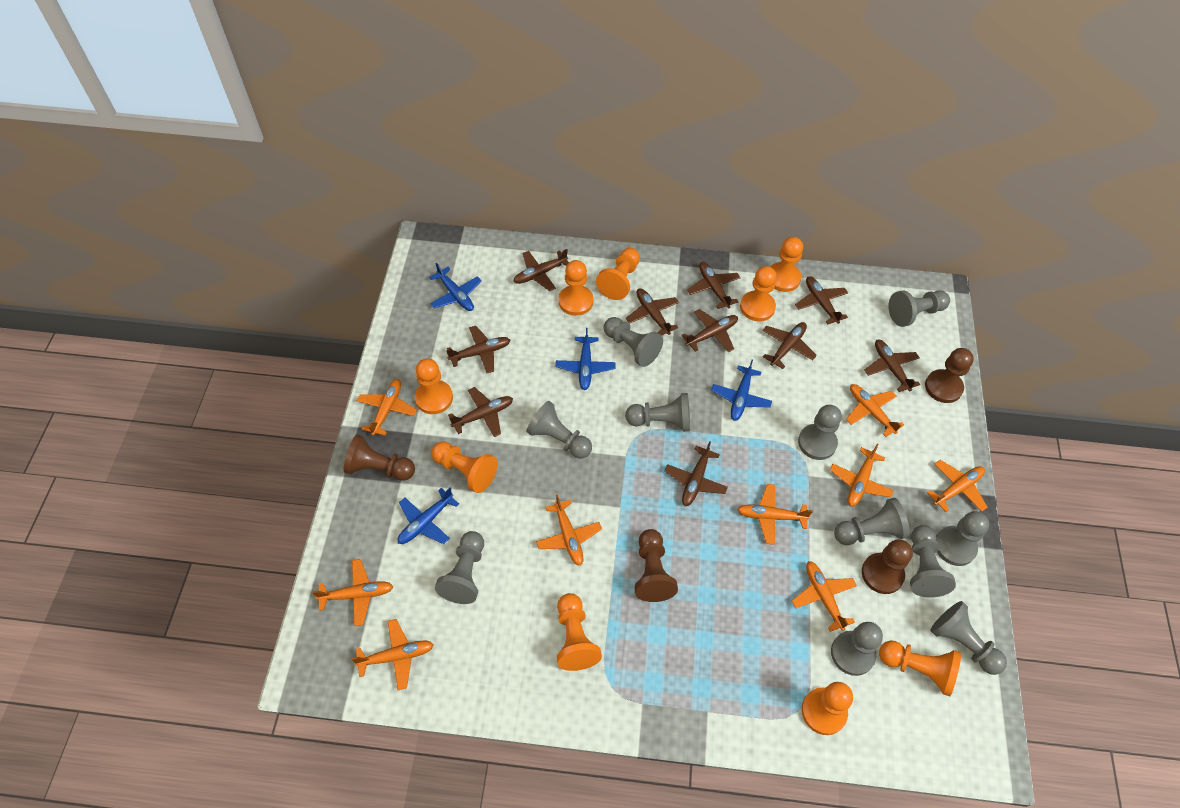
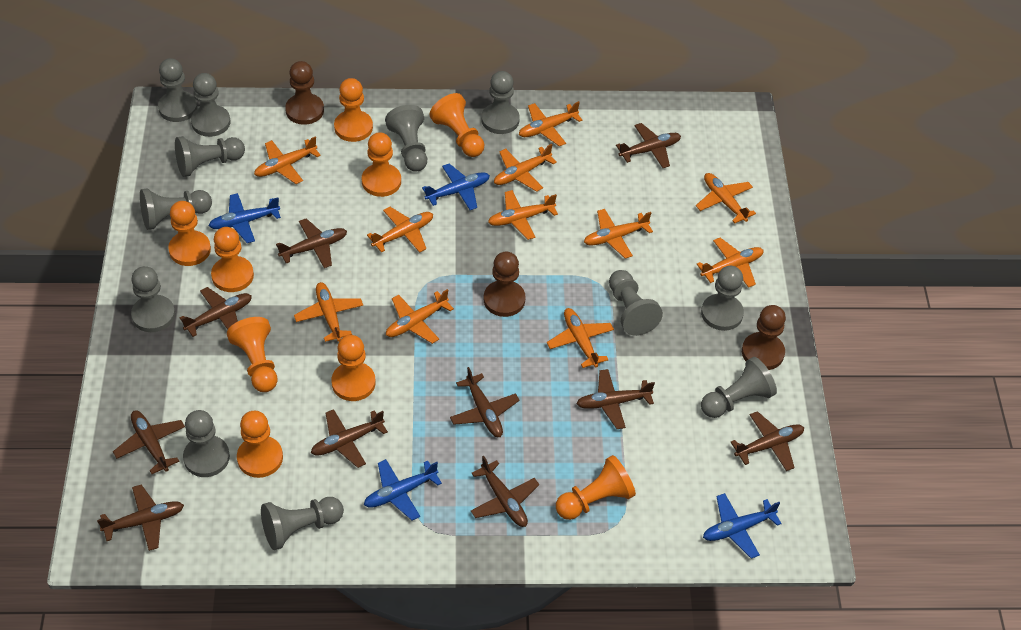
brown pawn: [344,434,415,481] [635,529,678,602] [862,539,913,594] [925,348,974,403] = 4 -> [285,61,324,125] [484,251,526,317] [742,305,786,370] = 3
grey pawn: [435,531,484,604] [526,401,592,458] [603,317,663,367] [625,393,690,432] [798,405,842,460] [831,622,883,676] [834,498,910,545] [888,290,950,327] [910,525,956,598] [930,601,1007,675] [937,511,989,566] = 11 -> [131,266,175,332] [140,188,212,230] [158,58,197,122] [175,136,245,177] [183,410,230,477] [191,73,230,137] [261,497,344,550] [385,105,427,172] [481,71,520,134] [609,270,663,336] [701,266,744,331] [701,357,777,418] = 12
orange plane: [312,559,394,626] [351,619,434,690] [357,379,417,436] [536,495,602,566] [737,484,813,545] [792,561,857,632] [830,444,894,507] [846,384,904,437] [927,460,987,512] = 9 -> [254,136,321,184] [294,282,363,342] [367,207,433,253] [386,289,454,344] [488,190,558,240] [494,144,557,192] [519,101,583,146] [547,308,614,368] [584,209,653,259] [696,173,756,224] [697,238,764,288] = 11

